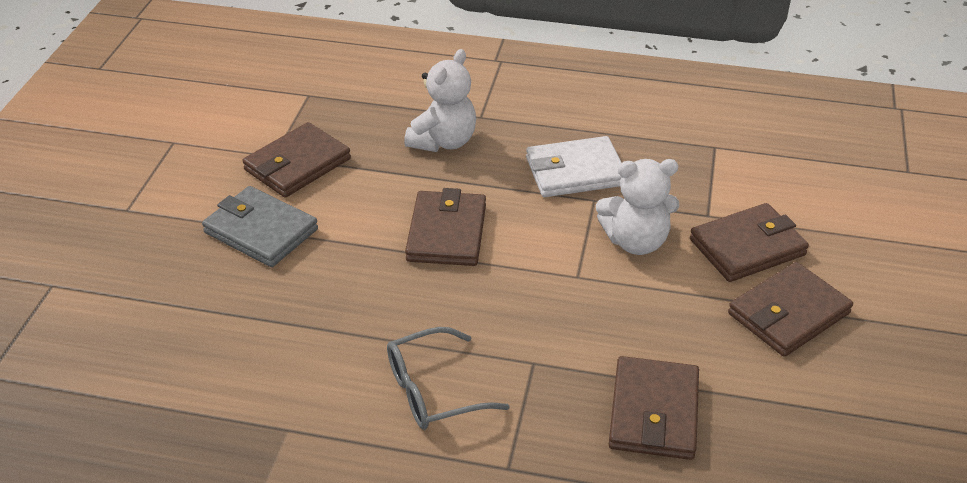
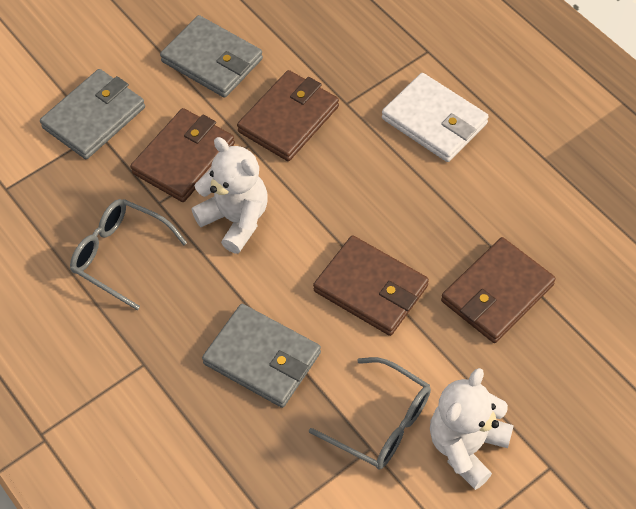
brown wallet: [243,122,351,198] [405,188,486,266] [609,356,699,460] [690,203,809,282] [728,262,853,357] = 5 -> [130,108,235,202] [237,70,339,161] [313,235,429,336] [441,237,556,343] = 4
grey glasses: [387,327,510,430] = 1 -> [70,199,187,310] [309,357,431,470] = 2
grey wallet: [202,186,318,267] = 1 -> [40,69,145,159] [160,15,263,98] [202,304,321,408] = 3

